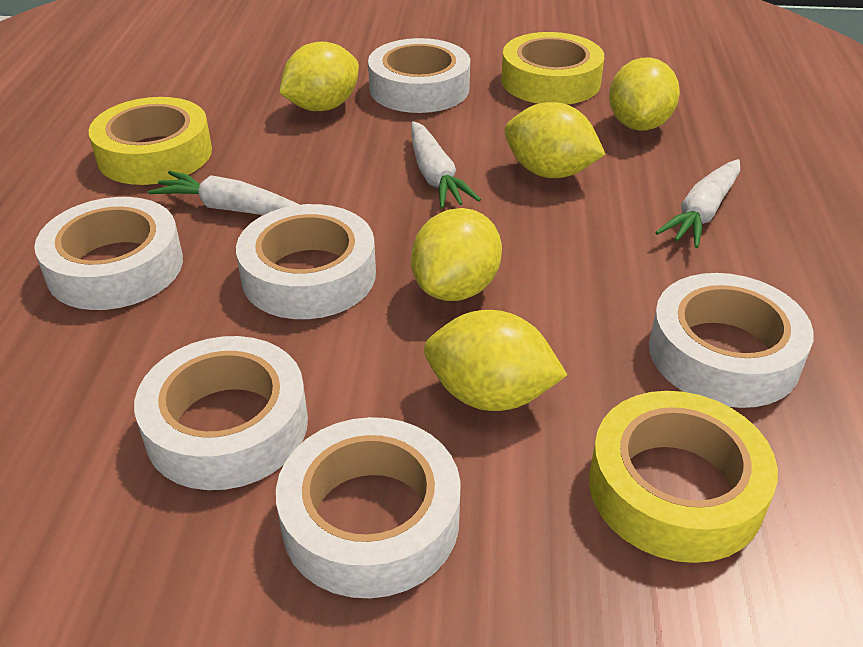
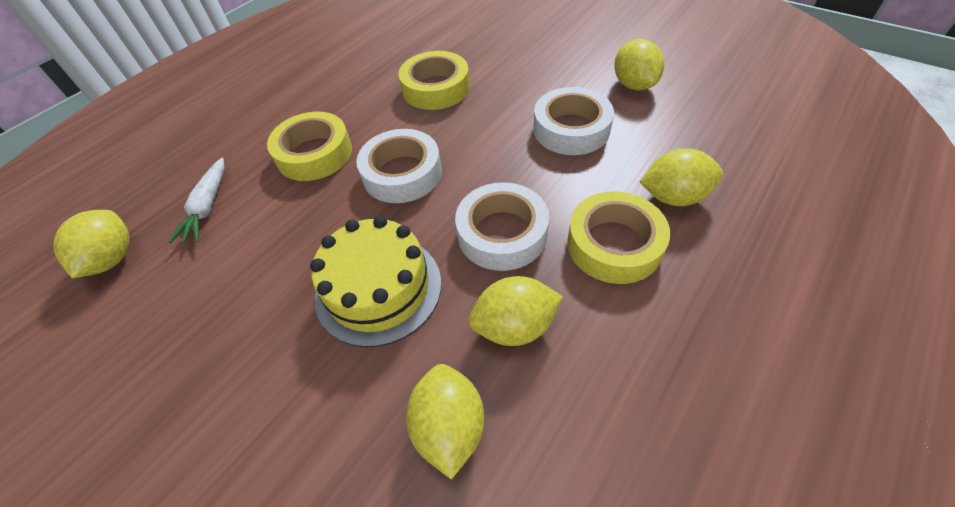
white carrot: [148,171,299,215] [411,121,481,209] [655,159,740,248] = 3 -> [168,158,225,244] = 1
white tape: [34,197,183,310] [134,336,308,490] [236,204,376,319] [276,417,461,598] [368,38,470,113] [649,273,814,408] = 6 -> [356,129,442,203] [455,182,549,271] [533,87,614,155] = 3
yellow cake: none = 0 -> [310,216,441,347] = 1

